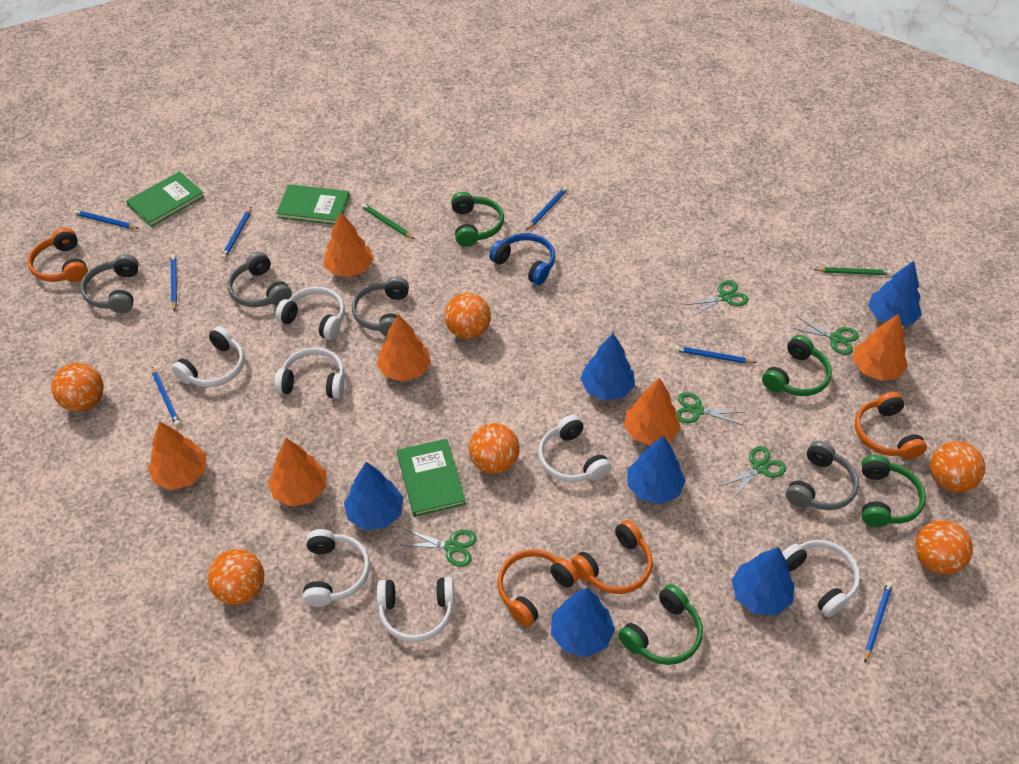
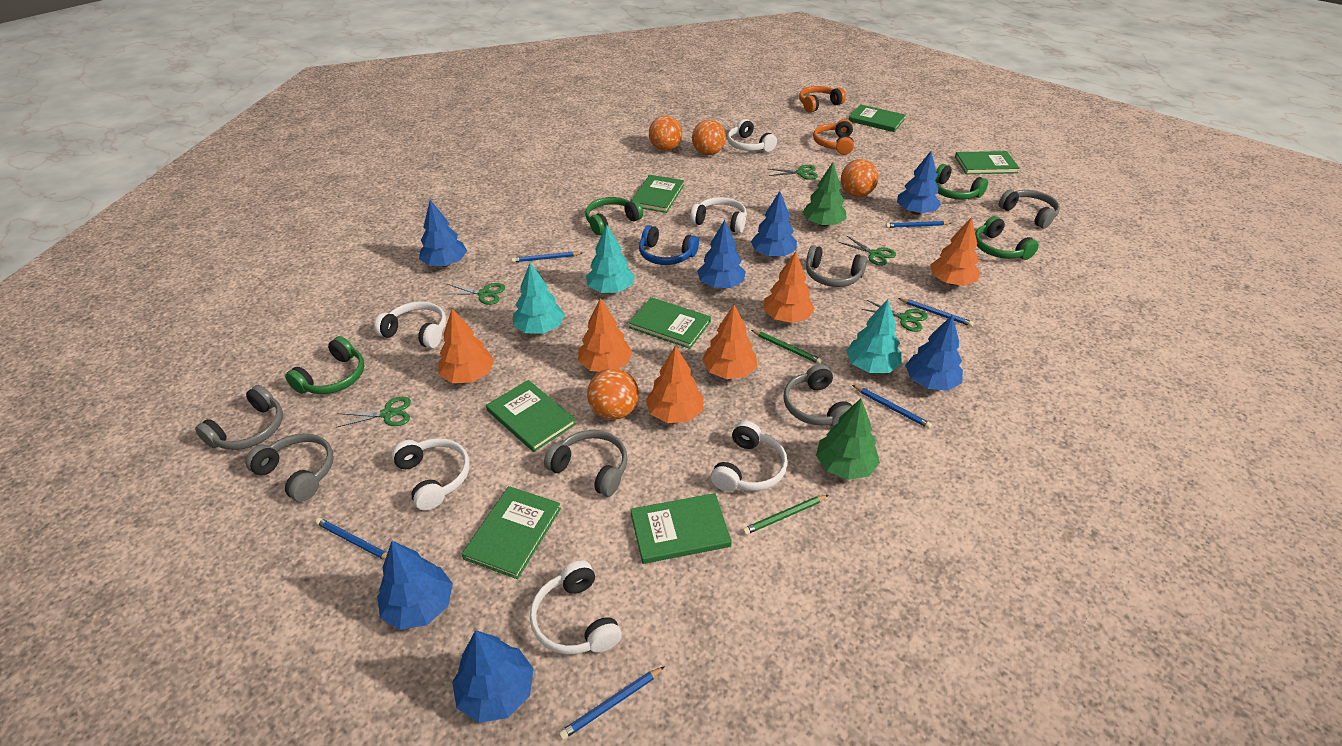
blue pencil: [73,210,139,229] [151,366,181,426] [171,254,177,311] [221,207,252,259] [526,187,568,230] [675,346,756,364] [864,581,893,663] = 7 -> [315,518,387,560] [511,252,582,263] [559,666,665,740] [852,385,932,429] [885,221,951,228] [898,298,974,327] = 6
blue tree: [344,462,404,530] [551,588,615,657] [580,333,635,401] [628,436,686,504] [731,547,795,615] [868,261,922,326] = 6 -> [377,541,453,630] [419,200,467,267] [452,630,534,723] [697,220,746,288] [751,191,797,257] [897,151,941,215] [905,315,963,391] = 7
green book: [126,171,205,227] [276,184,350,225] [397,439,466,517] = 3 -> [462,486,561,579] [486,380,576,452] [629,297,711,349] [630,493,732,564] [632,175,684,213] [849,104,906,132] [955,151,1020,174] = 7
green tree: none = 0 -> [803,162,847,227] [816,399,880,480] = 2
grey headphones: [80,254,139,313] [228,252,292,307] [352,277,409,336] [786,441,859,510] = 4 -> [195,385,283,450] [245,433,334,502] [544,430,628,497] [784,364,852,426] [806,245,867,287] [999,189,1060,228] = 6
orange ball: [51,363,104,412] [208,549,265,605] [445,293,491,339] [469,423,520,474] [915,520,973,575] [930,441,985,493] = 6 -> [587,368,639,420] [649,116,682,151] [692,120,726,155] [841,159,879,197] = 4
orange headphones: [28,228,88,282] [497,549,579,627] [571,520,653,594] [855,392,927,459] = 4 -> [799,86,846,113] [813,119,854,155] = 2
turquoise tree: none = 0 -> [513,263,565,334] [586,225,635,293] [846,299,902,373] = 3
white headphones: [172,326,244,387] [274,347,345,399] [275,287,345,340] [303,529,370,607] [377,577,454,642] [538,415,611,482] [782,540,860,617] = 7 -> [374,301,446,348] [391,438,470,511] [530,560,622,655] [690,197,747,233] [711,421,788,492] [727,119,777,152] = 6

